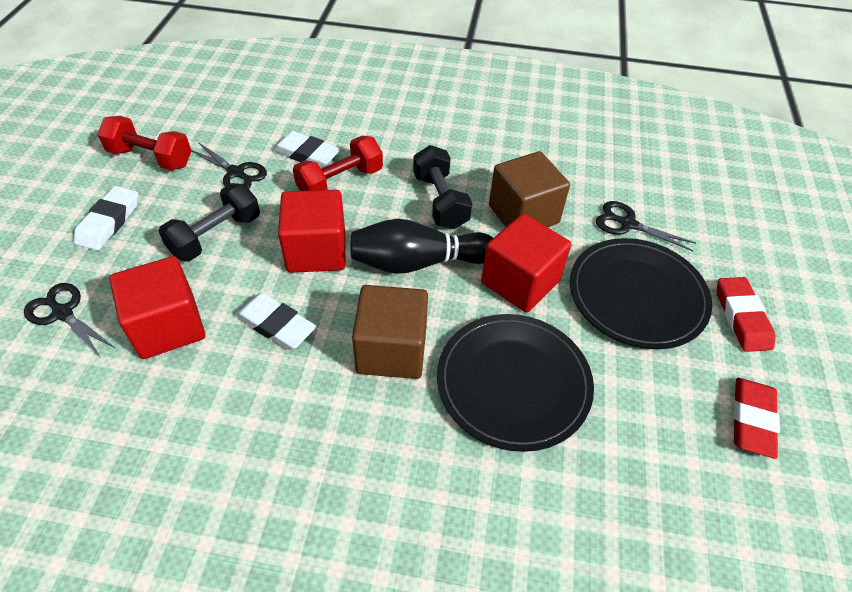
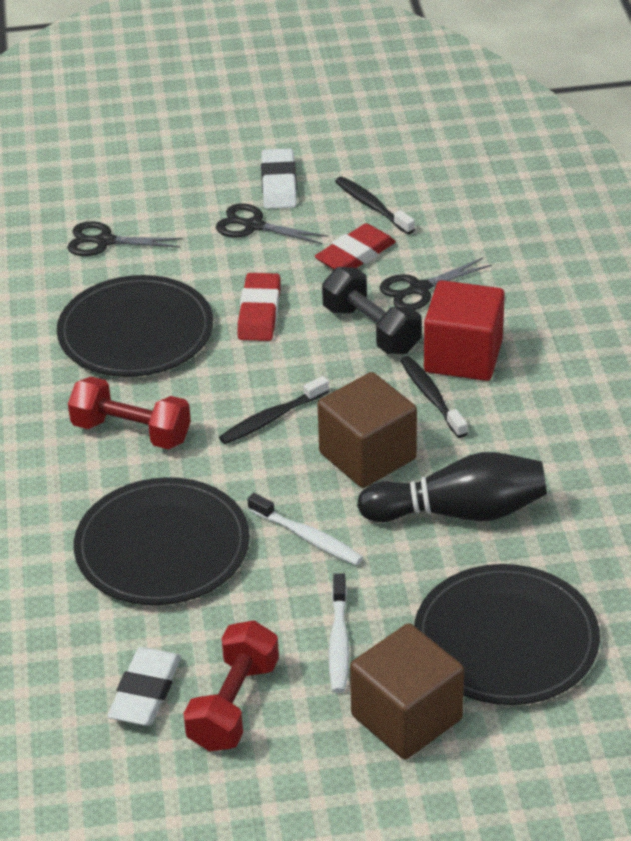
black dumbbell: [159,183,260,262] [413,145,472,229] = 2 -> [322,267,422,354] = 1
black plate: [437,314,594,452] [570,238,712,349] = 2 -> [57,275,213,377] [74,477,250,605] [414,564,600,705] = 3
black toothbrush: none = 0 -> [219,376,329,444] [335,177,415,234] [400,356,468,438] = 3
red cube: [109,256,205,359] [278,190,345,273] [481,214,571,313] = 3 -> [424,280,505,381] = 1
white eraser: [74,186,138,251] [235,293,316,350] [273,131,341,168] = 3 -> [107,647,181,726] [261,148,297,209] = 2
white toothbrush: none = 0 -> [247,493,363,566] [329,573,349,693] = 2

